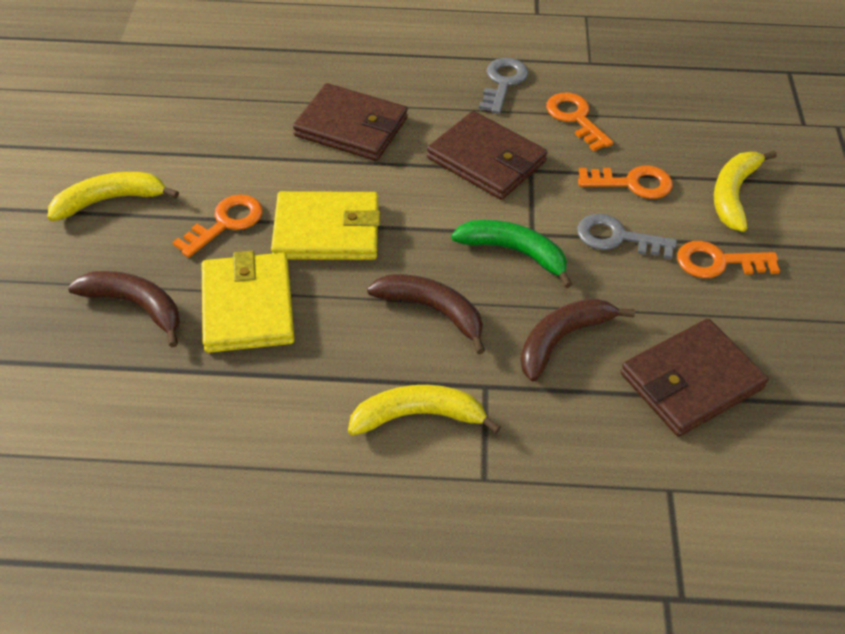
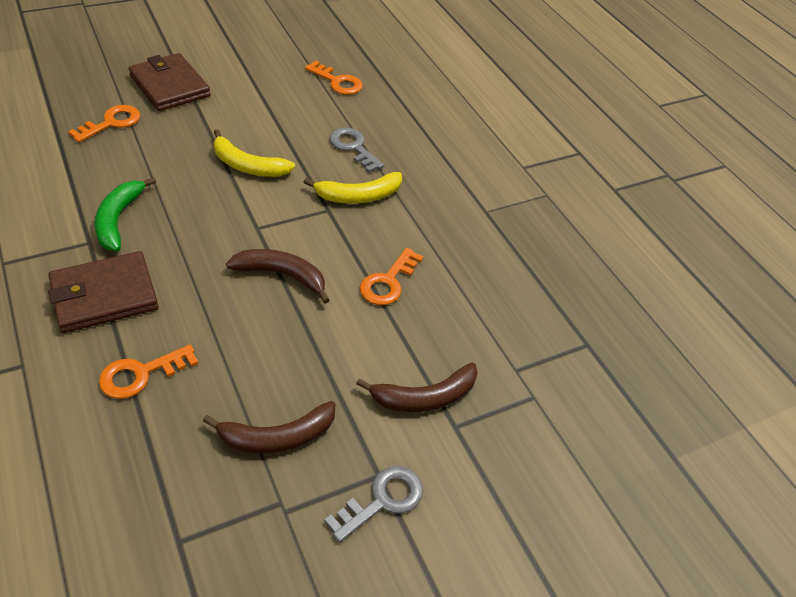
brown wallet: [293,83,408,161] [427,111,548,200] [620,319,769,437] = 3 -> [48,251,158,333] [129,53,211,111] = 2
yellow banana: [48,172,179,221] [348,385,501,436] [714,151,777,232] = 3 -> [214,129,295,177] [303,172,402,203] = 2
yellow wallet: [202,251,295,353] [271,191,380,260] = 2 -> none = 0

